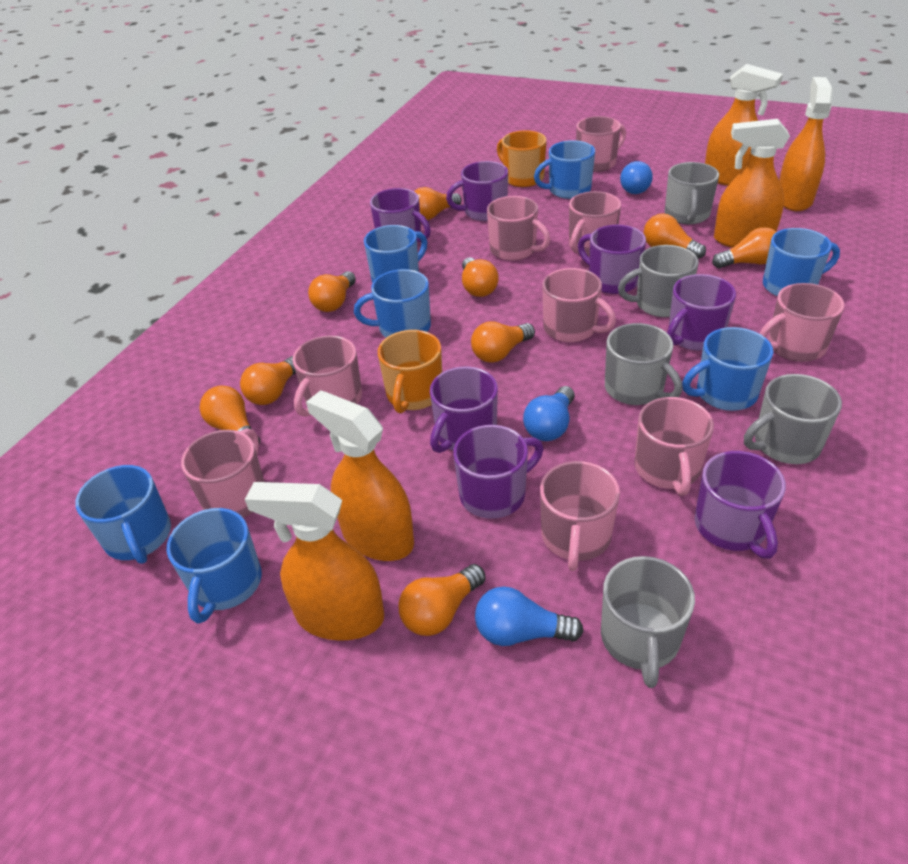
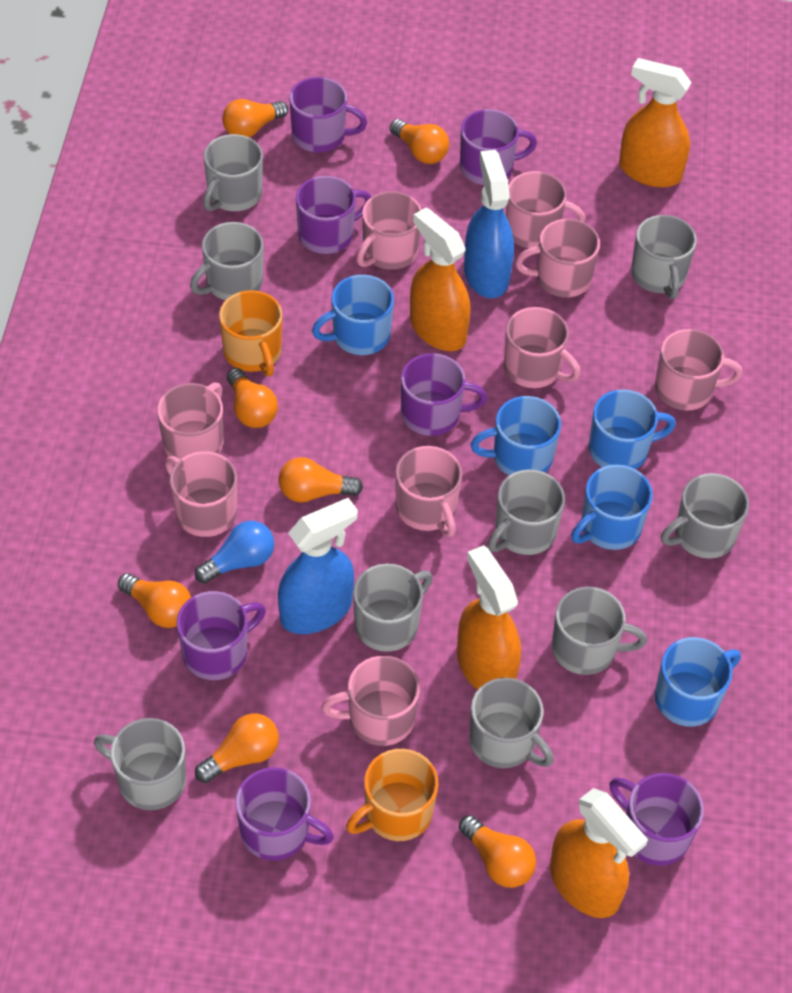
blue light bulb: [475,587,583,646] [523,386,575,441] [620,161,653,194] = 3 -> [195,521,274,584] = 1
blue mug: [75,465,171,564] [167,508,262,623] [354,269,431,337] [364,225,427,283] [534,140,595,199] [682,327,773,411] [763,228,840,297] = 7 -> [312,275,394,355] [471,396,561,475] [571,465,653,550] [589,389,676,469] [655,637,741,726] = 5
blue spray bottle: none = 0 -> [278,498,358,634] [464,150,514,298] = 2
grey mug: [601,556,695,688] [605,323,682,405] [618,245,699,317] [665,162,719,224] [744,374,842,464] = 5 -> [94,718,186,810] [190,222,264,300] [203,134,263,211] [353,563,433,652] [469,678,554,768] [488,470,565,555] [552,587,647,675] [631,215,697,299] [661,473,749,559] = 9
orange light bulb: [199,385,260,444] [240,356,296,405] [308,271,356,312] [399,564,485,636] [414,187,462,220] [462,258,499,297] [471,321,535,363] [644,213,706,259] [712,227,776,268] = 9 -> [118,573,191,628] [195,713,279,783] [222,99,288,138] [227,368,278,428] [279,457,363,503] [390,119,449,164] [459,815,536,888] = 7
orange spray bottle: [245,482,384,641] [306,390,414,561] [705,64,783,186] [714,119,790,248] [779,77,833,211] = 5 -> [410,207,471,351] [457,545,521,690] [550,788,648,918] [619,58,692,187] = 4

